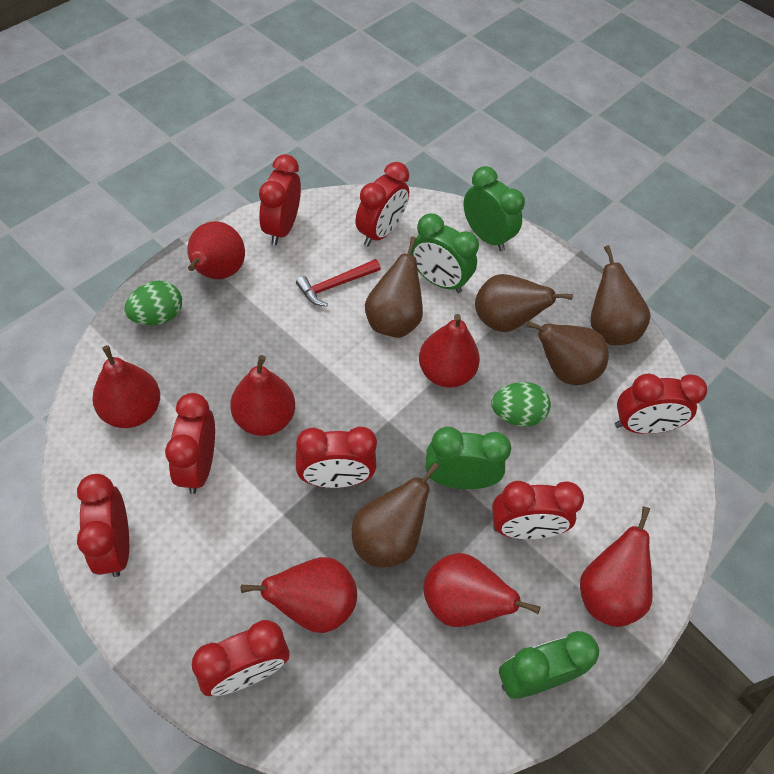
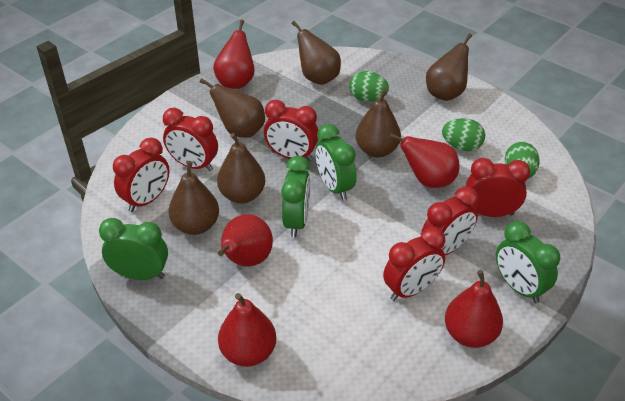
brown pear: [352,462,440,568] [365,236,423,338] [475,274,573,332] [526,321,609,385] [590,245,651,345] = 5 -> [169,161,219,235] [200,78,265,138] [217,133,265,203] [292,21,341,85] [356,89,401,157] [426,33,472,101] = 6
green egg: [124,281,182,325] [491,382,551,427] = 2 -> [349,71,389,102] [442,118,485,151] [505,142,540,179] = 3
red clock: [77,474,129,577] [165,393,215,494] [192,620,289,696] [259,154,301,245] [296,427,377,488] [355,162,409,246] [492,481,584,539] [615,373,707,434] = 8 -> [113,138,169,212] [163,108,218,171] [264,100,318,161] [383,227,445,301] [422,187,479,255] [466,158,530,217] = 6
red hammer: [296,259,381,306] = 1 -> none = 0
red pear: [92,345,160,428] [187,221,245,279] [230,355,295,436] [241,557,357,633] [419,314,480,388] [424,553,540,627] [580,507,653,627] = 7 -> [213,20,255,89] [218,214,273,267] [218,293,276,367] [389,134,460,188] [445,270,503,348] = 5

